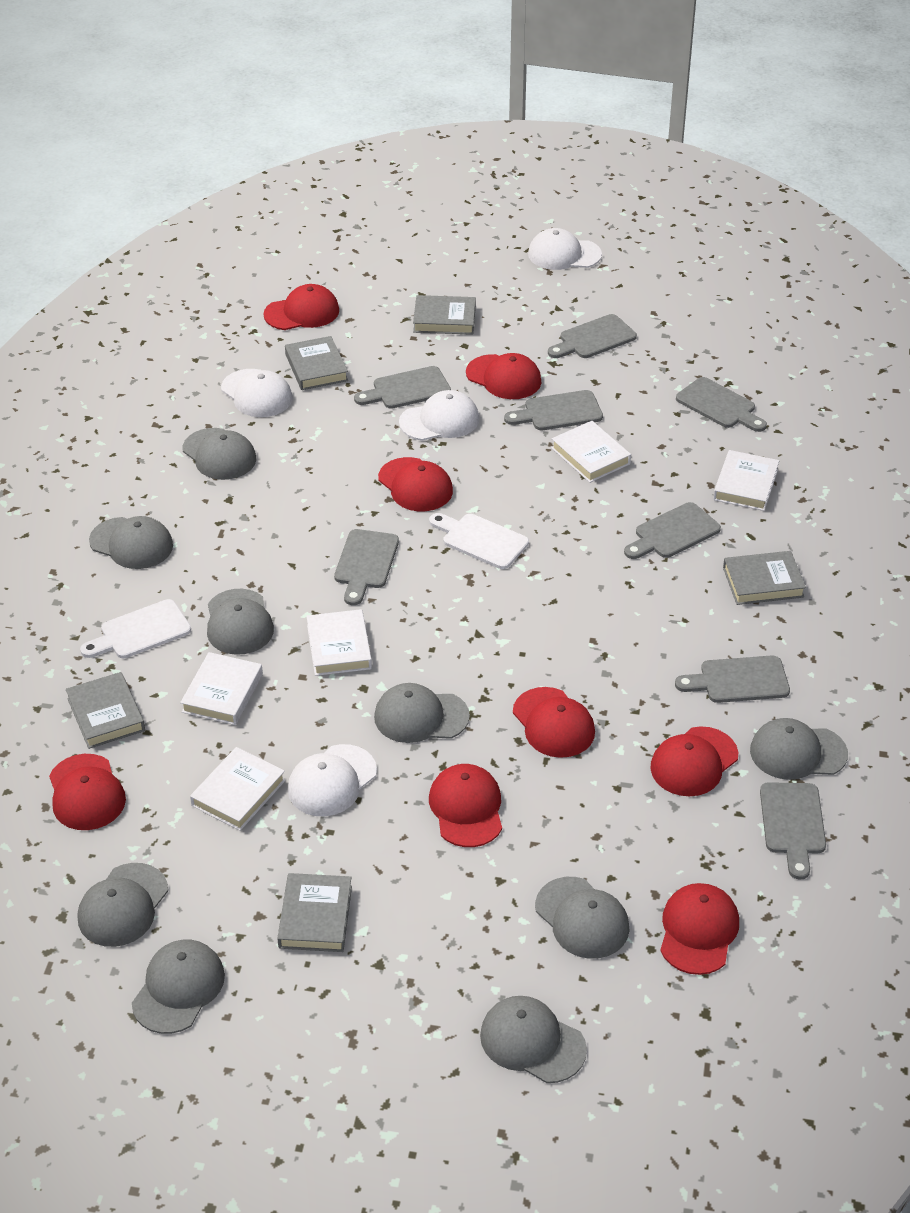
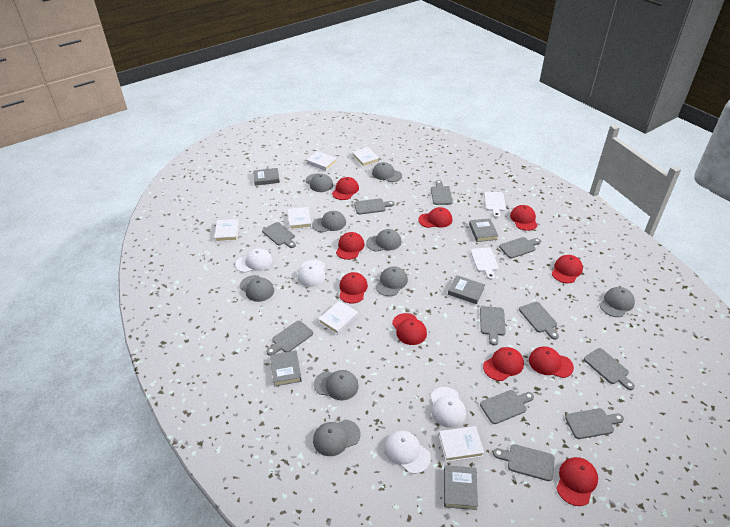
grey cutting board: [334,529,399,605] [354,366,451,409] [504,390,603,430] [548,314,637,358] [624,502,721,559] [675,655,790,703] [676,377,767,432] [760,782,826,880] = 8 -> [262,222,296,248] [267,321,313,356] [354,198,395,215] [431,180,453,205] [480,306,506,345] [480,390,534,424] [493,444,555,481] [499,237,541,258] [519,302,559,340] [565,408,624,439] [584,348,635,390] = 11
red cap: [49,754,126,830] [263,284,339,330] [378,457,453,511] [429,764,502,847] [466,353,542,399] [513,687,595,758] [650,726,738,796] [660,883,739,975] = 8 -> [332,177,359,200] [336,232,365,260] [339,272,368,303] [392,313,427,345] [418,207,452,228] [483,347,524,381] [510,205,538,231] [529,347,574,378] [552,255,583,283] [556,457,598,506] = 10
white book: [180,652,263,725] [190,747,286,831] [306,609,372,676] [551,421,631,483] [713,450,779,511] = 5 -> [214,219,239,242] [288,207,311,230] [307,151,337,171] [319,301,358,335] [352,147,379,167] [439,426,484,462] = 6

